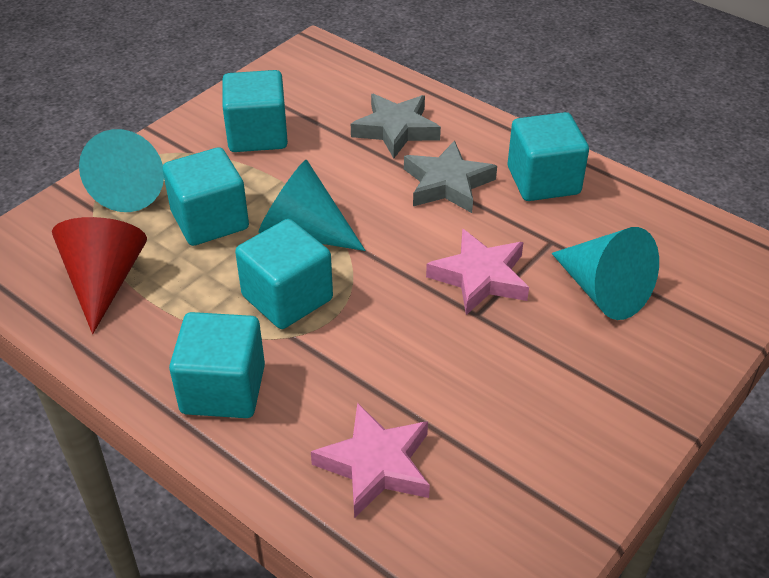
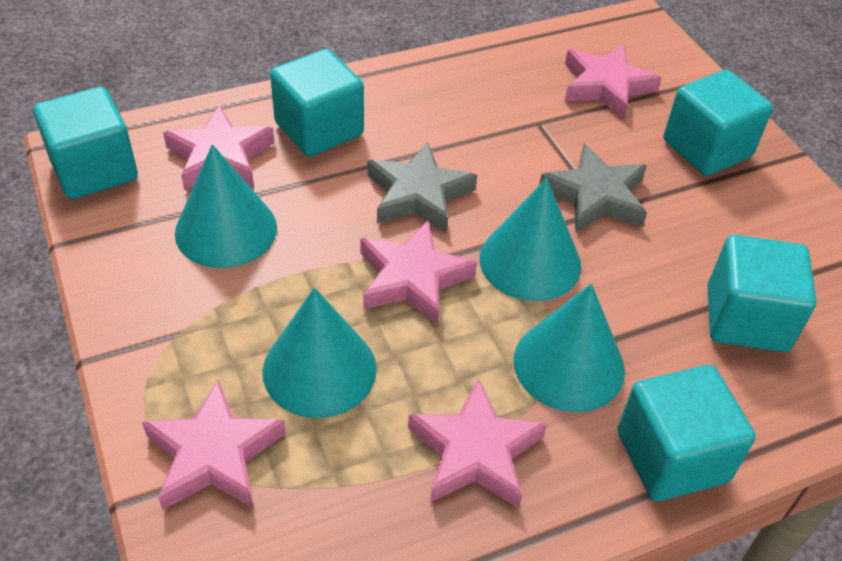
pink star: [311,403,430,519] [426,229,529,315] = 2 -> [142,380,286,510] [163,106,274,191] [360,221,477,325] [408,378,547,508] [565,44,662,119] = 5
red cone: [52,217,147,334] = 1 -> none = 0
turquoise cone: [79,129,164,212] [258,160,365,251] [551,227,659,320] = 3 -> [175,144,277,268] [263,288,377,418] [480,178,581,301] [514,284,625,412] = 4

